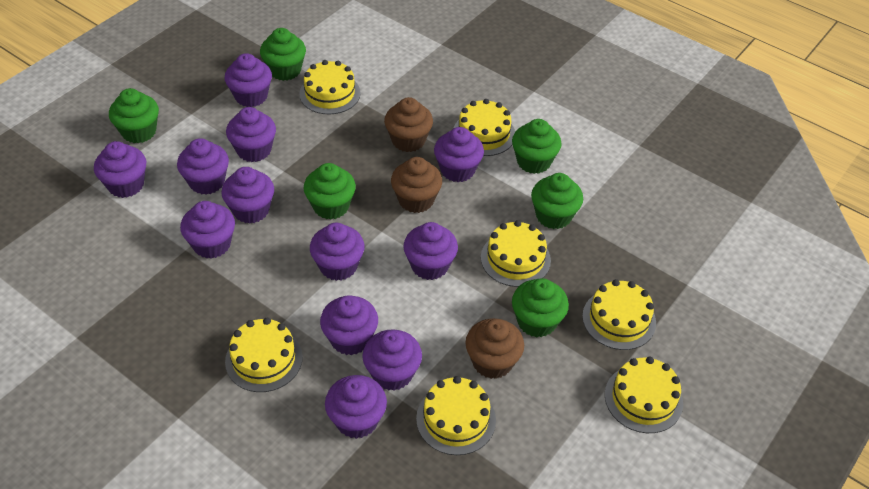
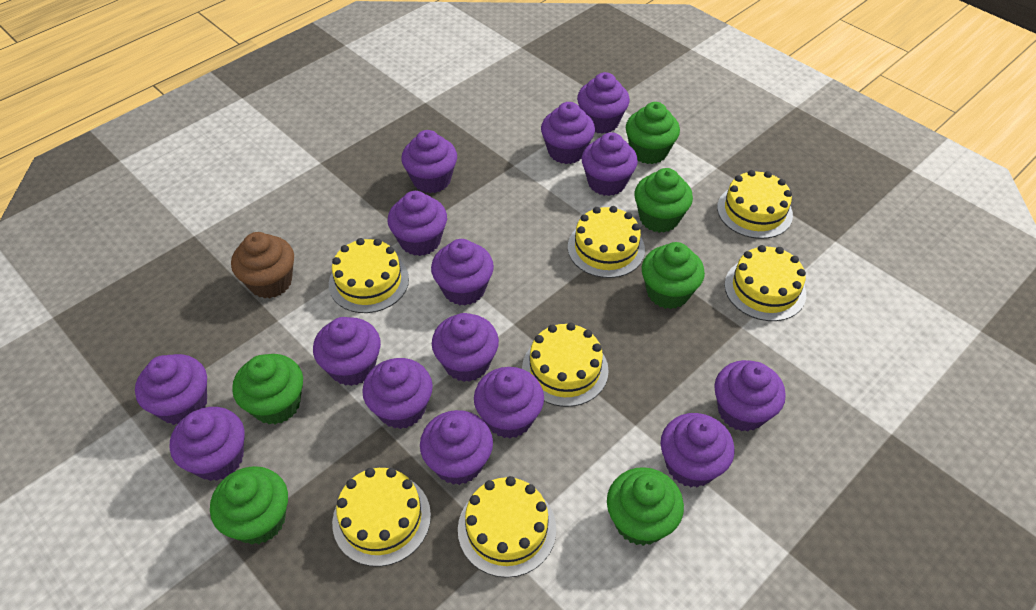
brown cupcake: [384,97,433,152] [391,157,442,213] [465,318,524,379] = 3 -> [231,232,294,298] = 1
purple cupcake: [94,141,146,198] [177,138,229,195] [180,201,235,259] [221,167,274,224] [225,53,272,107] [226,107,276,162] [310,223,364,281] [320,295,378,355] [325,375,387,439] [362,329,422,391] [403,222,458,280] [434,127,484,182] = 12 -> [135,354,207,425] [170,407,245,481] [313,317,381,386] [362,358,433,429] [388,191,447,256] [401,130,457,193] [420,410,493,485] [431,239,494,306] [432,313,499,382] [474,367,544,438] [541,102,595,164] [577,72,630,134] [582,132,638,196] [661,413,735,488] [714,360,786,432] = 15

